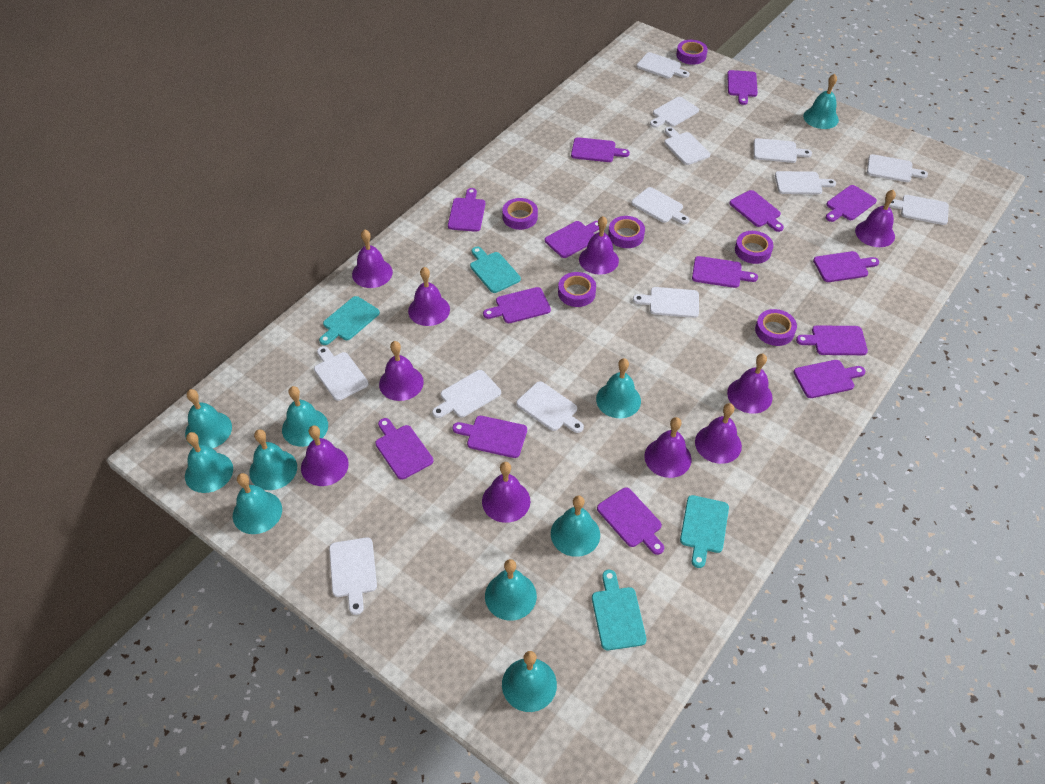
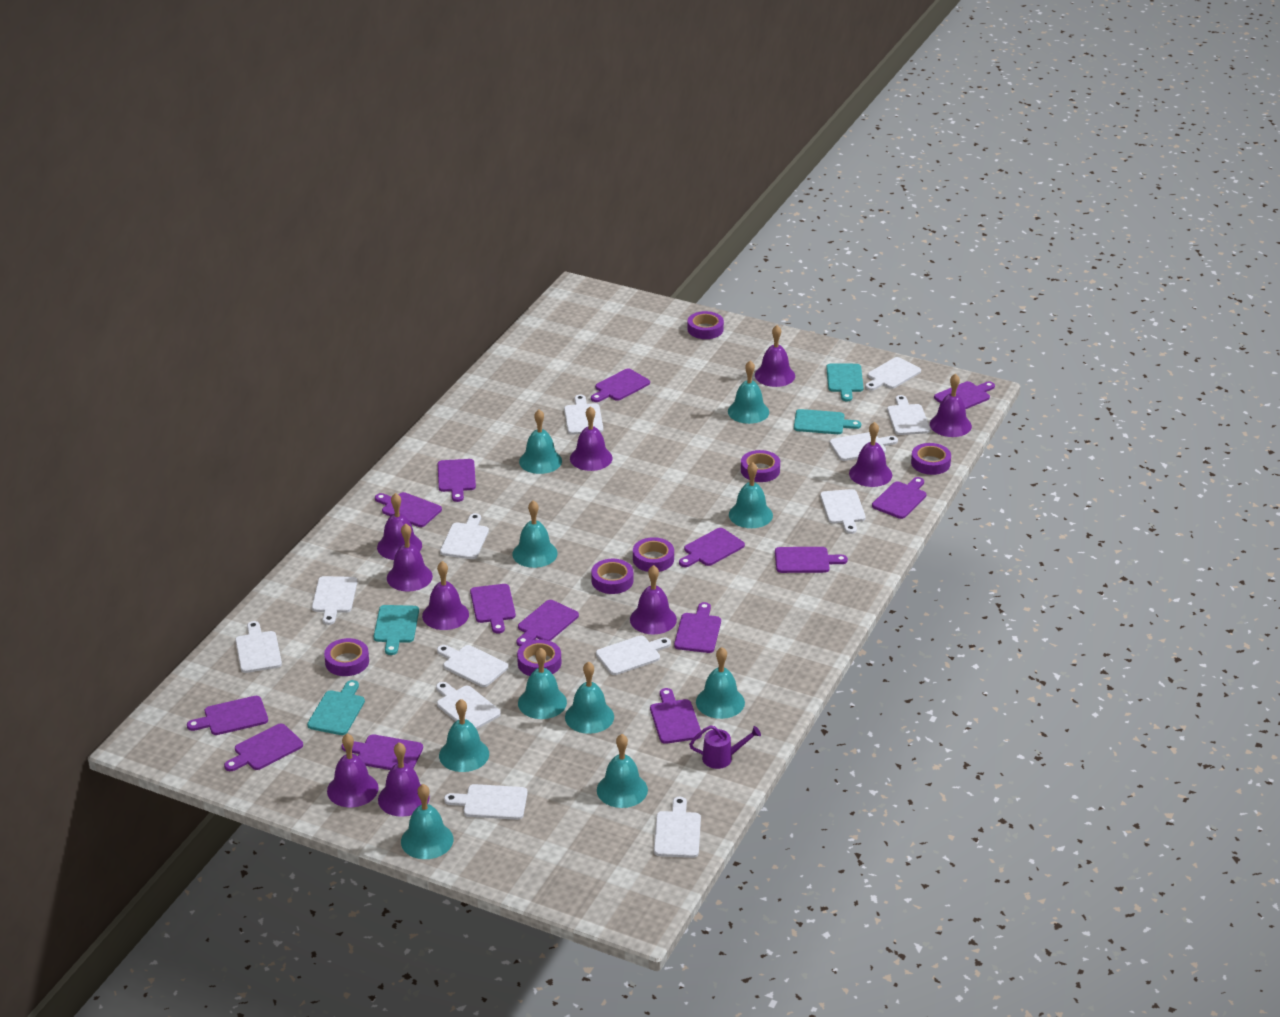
purple tape: [502,198,538,230] [558,272,596,307] [608,216,645,248] [676,40,708,65] [735,231,773,264] [755,309,797,346] = 6 -> [324,638,369,676] [517,639,561,676] [591,559,633,594] [633,537,674,572] [687,311,724,339] [741,450,780,482] [911,443,951,475] = 7
purple watering can: none = 0 -> [689,725,761,769] = 1

